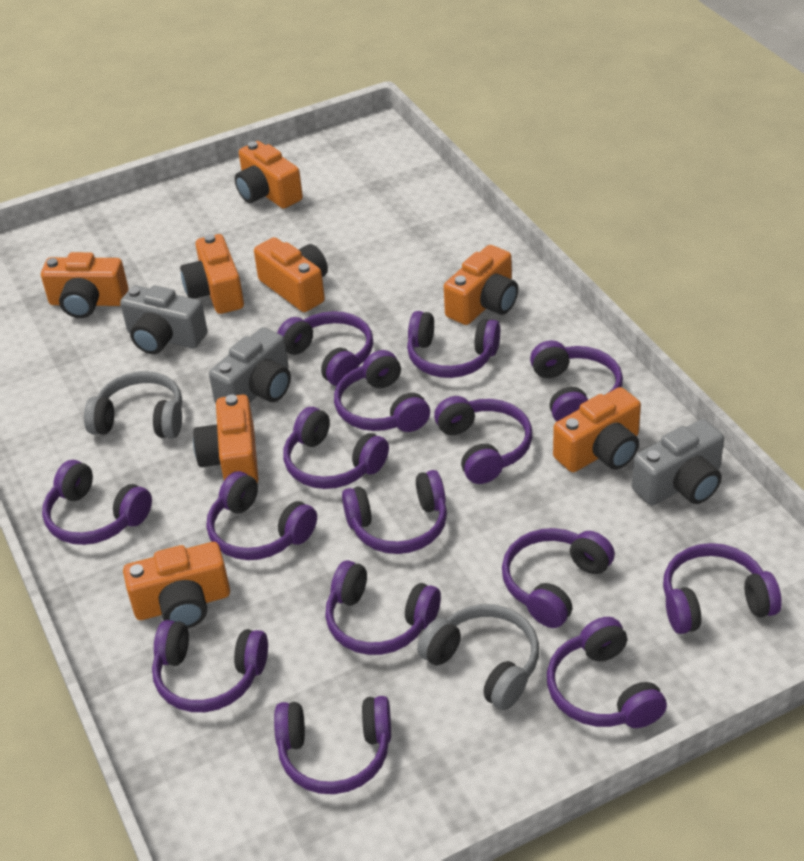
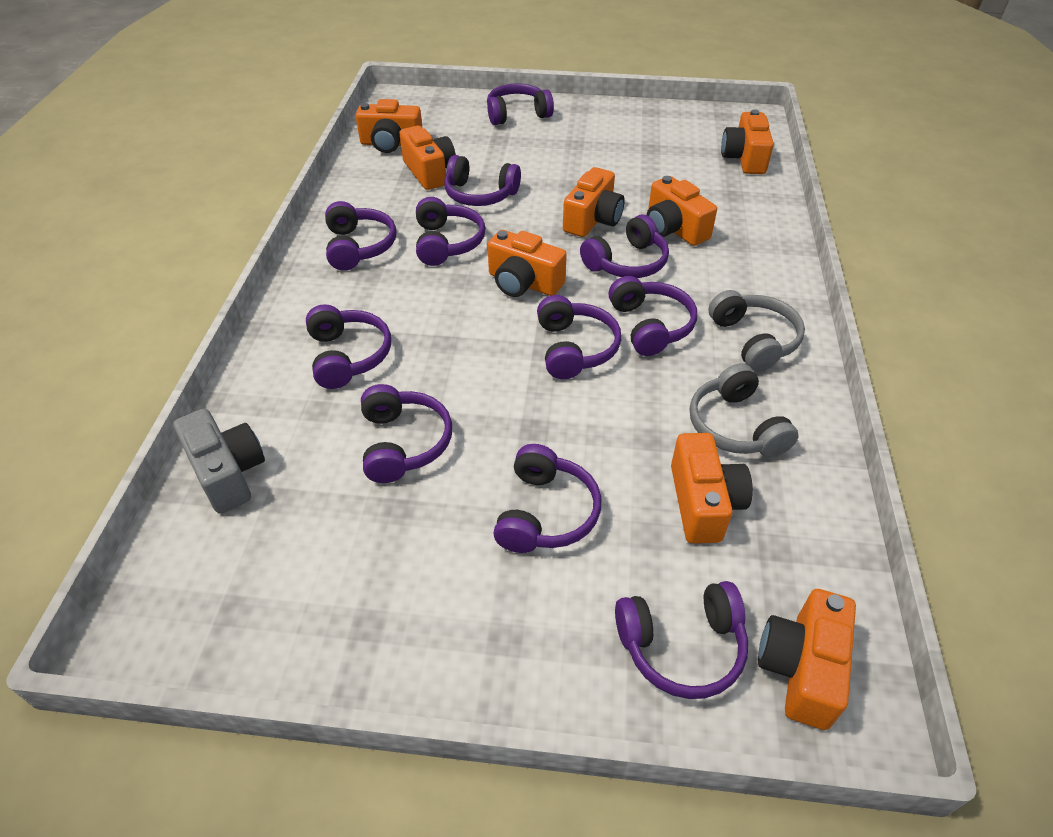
grey camera: [120,285,207,354] [209,327,291,404] [632,419,724,506] = 3 -> [173,409,265,514] = 1
purple headphones: [42,460,152,545] [152,620,268,712] [207,471,317,560] [274,696,391,794] [277,311,373,386] [283,407,389,489] [325,560,441,655] [334,350,430,432] [342,470,447,554] [407,311,500,378] [434,396,532,484] [502,528,615,628] [530,340,623,421] [547,617,667,728] [663,543,782,634] = 15 -> [306,304,391,389] [325,201,396,271] [361,384,452,483] [416,197,486,266] [444,155,521,206] [487,83,554,125] [494,444,601,553] [537,295,621,379] [580,214,669,278] [609,276,697,356] [615,581,748,699] = 11

